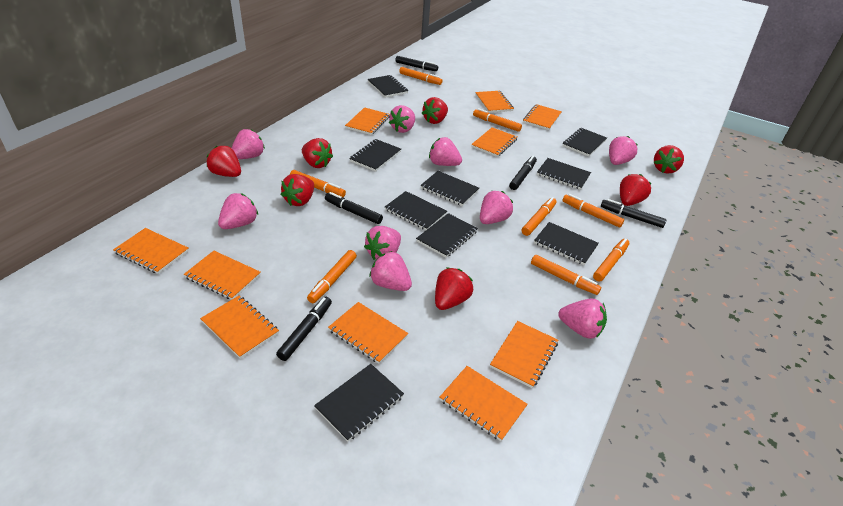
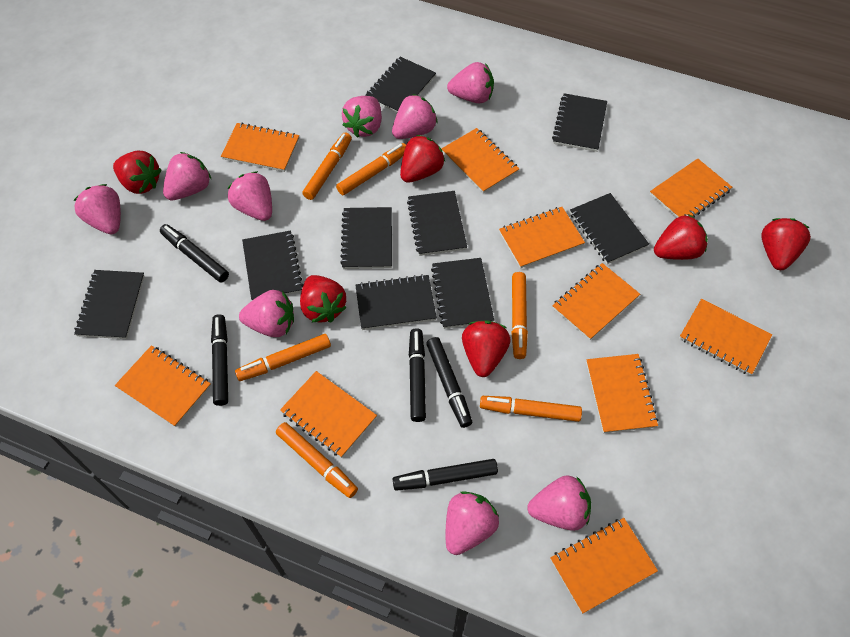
orange marker: [290,170,346,197] [307,250,357,303] [399,67,442,85] [473,108,522,132] [522,197,557,236] [531,255,601,295] [562,194,624,228] [593,239,629,282] = 8 -> [235,334,331,381] [276,422,358,498] [302,132,352,200] [336,143,406,195] [480,396,582,422] [511,272,528,359] = 6
red strawberry: [207,146,241,177] [281,174,314,206] [302,138,333,168] [422,97,448,124] [435,267,473,310] [620,174,651,206] [654,145,684,174] = 7 -> [113,151,161,194] [300,275,347,323] [400,135,445,183] [462,321,511,377] [654,214,708,260] [761,218,811,270] = 6

